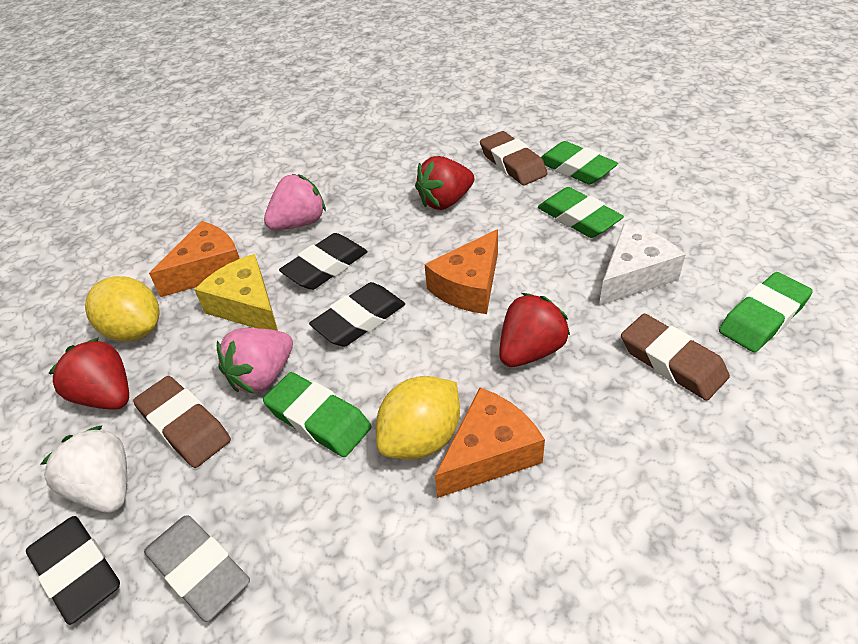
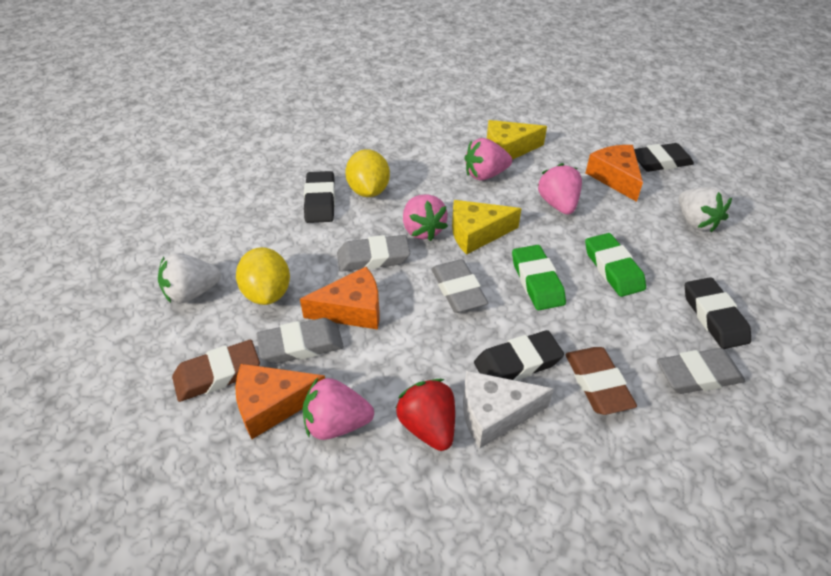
black eraser: [26,516,120,625] [279,233,367,290] [309,282,405,347] = 3 -> [304,171,335,223] [474,330,564,381] [634,143,694,172] [685,277,751,349] = 4
brown eraser: [133,376,231,468] [480,131,548,185] [621,314,730,400] = 3 -> [172,340,260,402] [565,347,637,415] = 2
green eraser: [263,372,372,457] [538,187,624,238] [541,141,618,185] [719,272,813,352] = 4 -> [512,245,566,310] [585,233,646,297] = 2
grey eraser: [144,516,250,622] = 1 -> [256,318,344,364] [337,235,410,272] [432,259,488,313] [657,348,745,394] = 4
pink strawberry: [217,328,293,394] [264,174,326,230] = 2 -> [303,378,374,440] [403,194,448,241] [465,138,512,181] [537,163,582,215] = 4
red strawberry: [48,337,129,410] [415,156,474,210] [499,293,570,367] = 3 -> [396,379,455,451] = 1
white strawberry: [40,426,127,513] = 1 -> [158,253,221,304] [679,186,732,232] = 2
yellow cheese: [194,254,278,331] = 1 -> [452,200,522,255] [487,120,547,160] = 2

